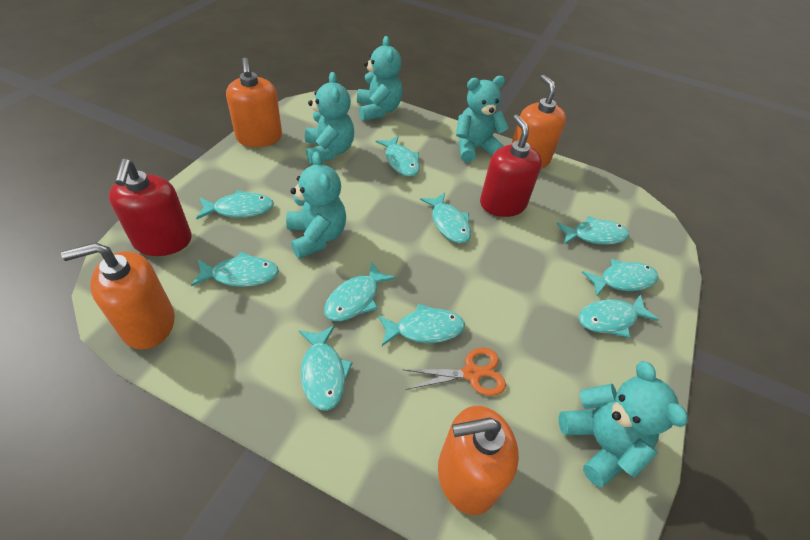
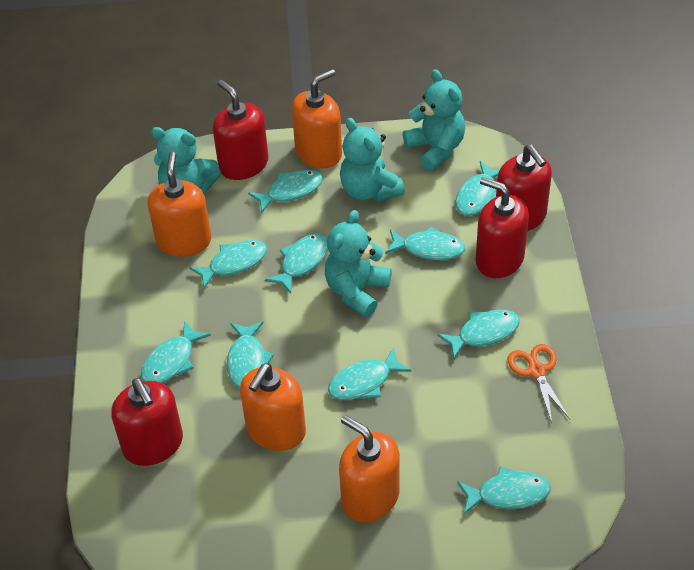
red soap dispenser: [109,159,192,256] [480,115,542,217] = 2 -> [111,378,183,466] [213,80,268,180] [476,177,529,278] [496,145,552,231] = 4
turquoise teddy bear: [286,151,346,259] [305,72,354,164] [357,36,402,121] [456,76,509,162] [559,361,687,487] = 5 -> [151,127,221,194] [325,210,392,317] [340,118,405,202] [403,69,465,171] = 4

